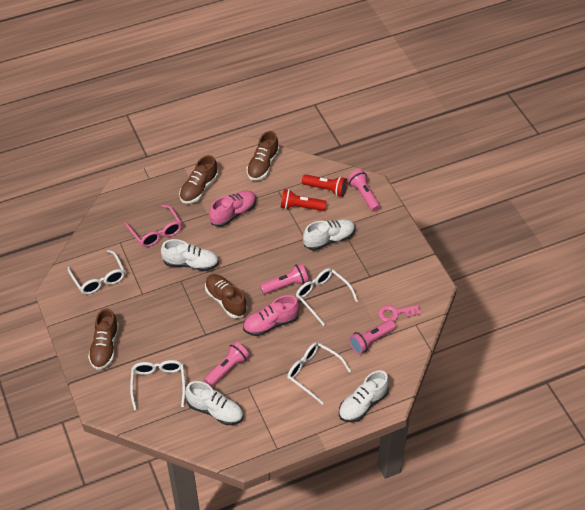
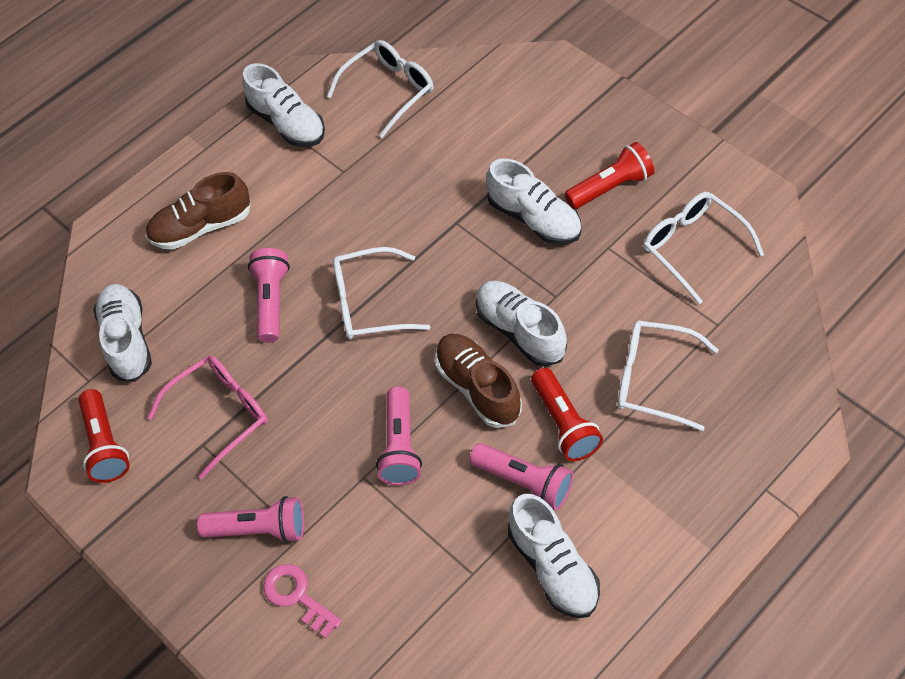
brown shoe: [88,308,119,370] [179,155,218,204] [205,274,247,318] [247,131,279,180] = 4 -> [145,172,251,250] [435,334,522,428] = 2
pink shoe: [209,191,256,227] [243,295,300,336] = 2 -> none = 0
red flashlight: [280,189,327,211] [302,174,347,197] = 2 -> [78,389,130,483] [531,368,603,461] [565,142,654,209] = 3
white shoe: [161,239,219,271] [185,381,244,425] [303,219,355,250] [339,370,389,422] = 4 -> [94,284,152,382] [242,63,325,147] [476,281,567,367] [487,159,581,245] [508,494,600,618] = 5

